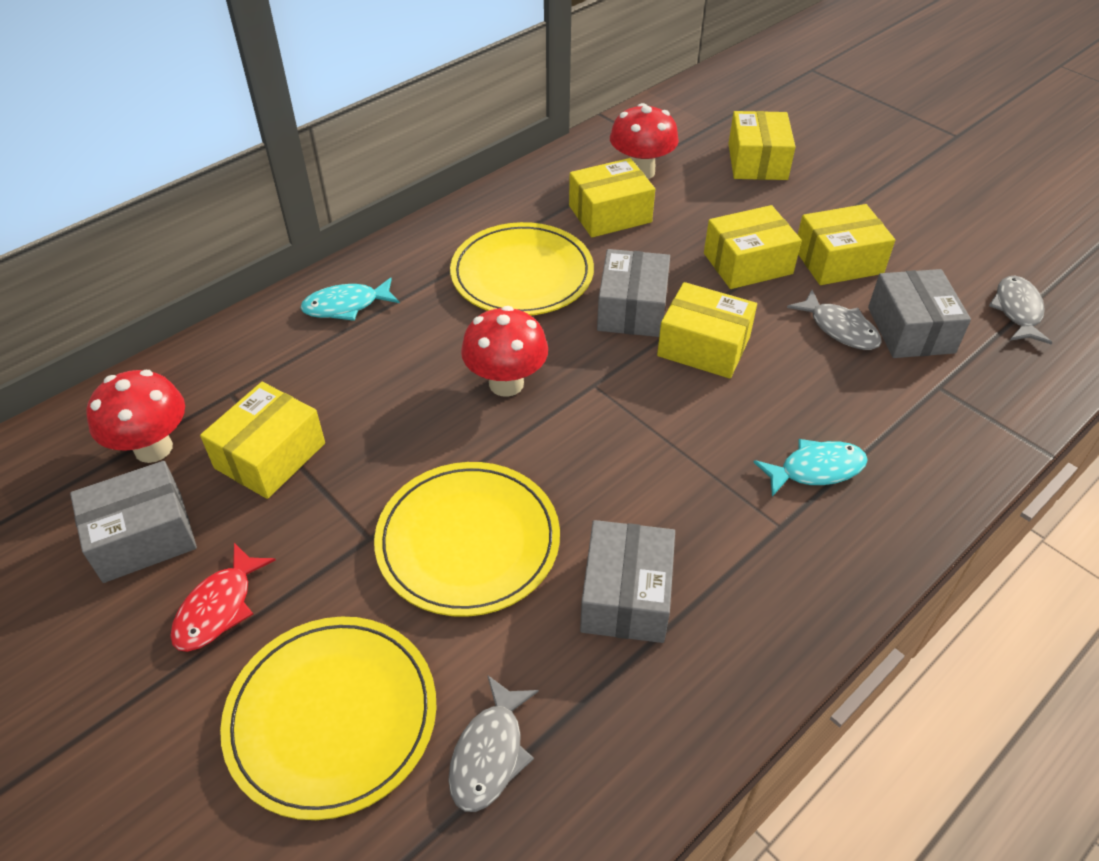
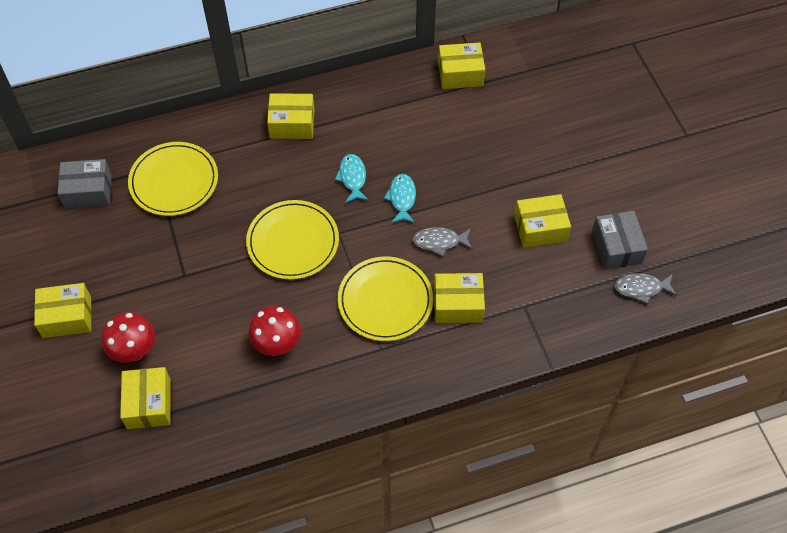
grey box: [70,461,197,583] [580,520,675,643] [597,249,670,337] [868,269,971,358] = 4 -> [57,159,112,209] [592,211,648,270] = 2
grey fish: [448,676,539,812] [787,290,882,350] [989,276,1052,344] = 3 -> [412,227,472,257] [614,273,677,304] = 2
red fish: [170,543,276,652] = 1 -> none = 0
red mushroom: [86,370,185,463] [461,306,548,397] [610,103,679,179] = 3 -> [102,312,155,363] [248,306,301,356] = 2

